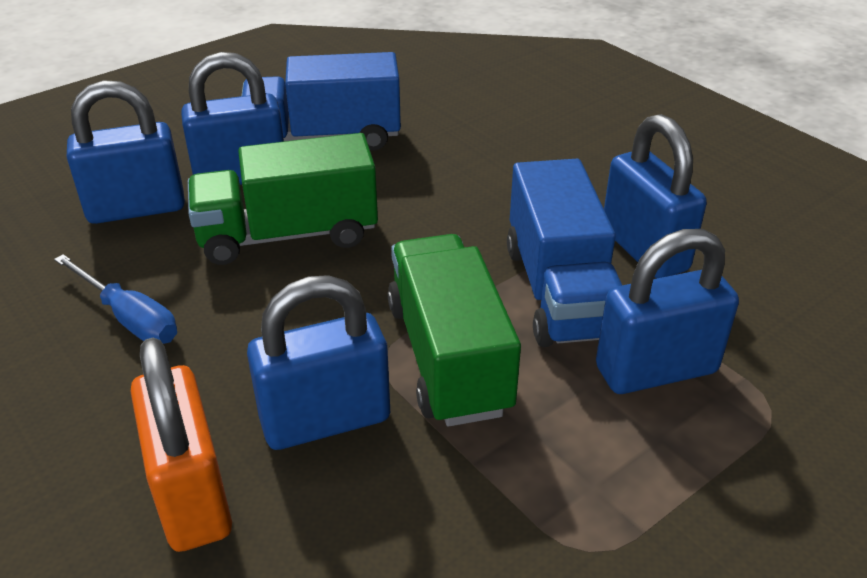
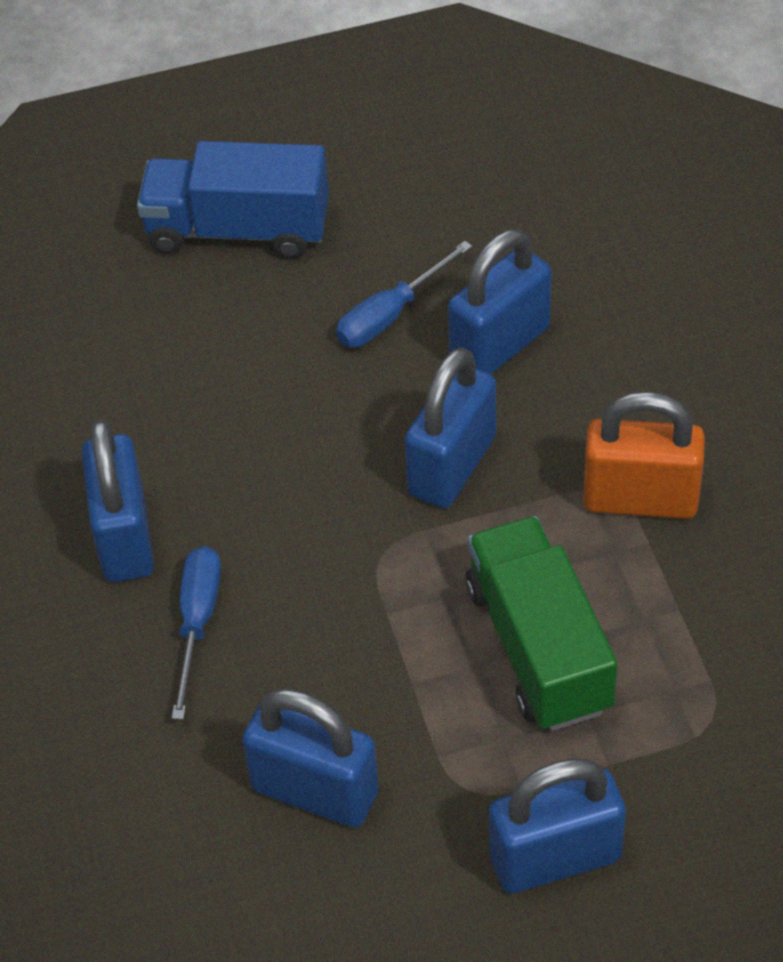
blue screwdriver: [54,254,177,344] = 1 -> [172,546,221,720] [336,241,472,347] = 2
blue truck: [241,52,401,151] [507,159,622,347] = 2 -> [137,141,329,259] = 1
green truck: [188,133,378,265] [388,234,521,427] = 2 -> [466,516,618,731] = 1

